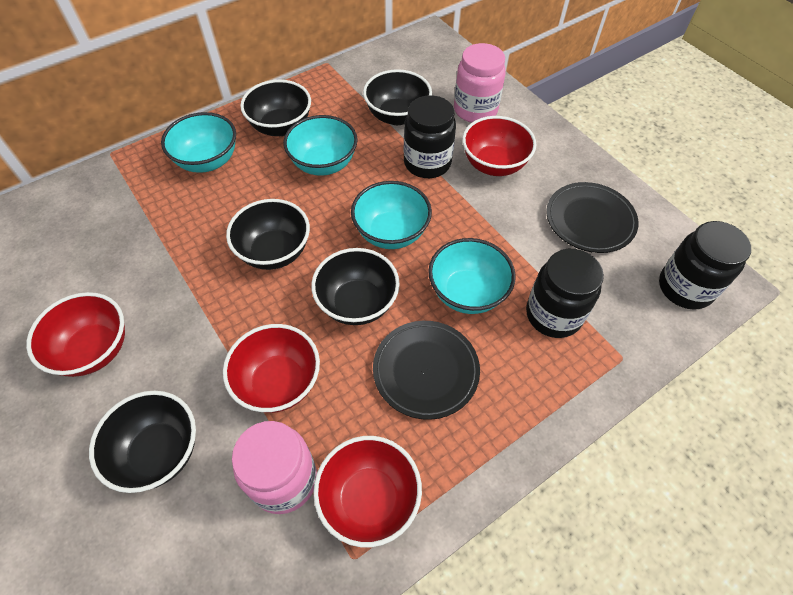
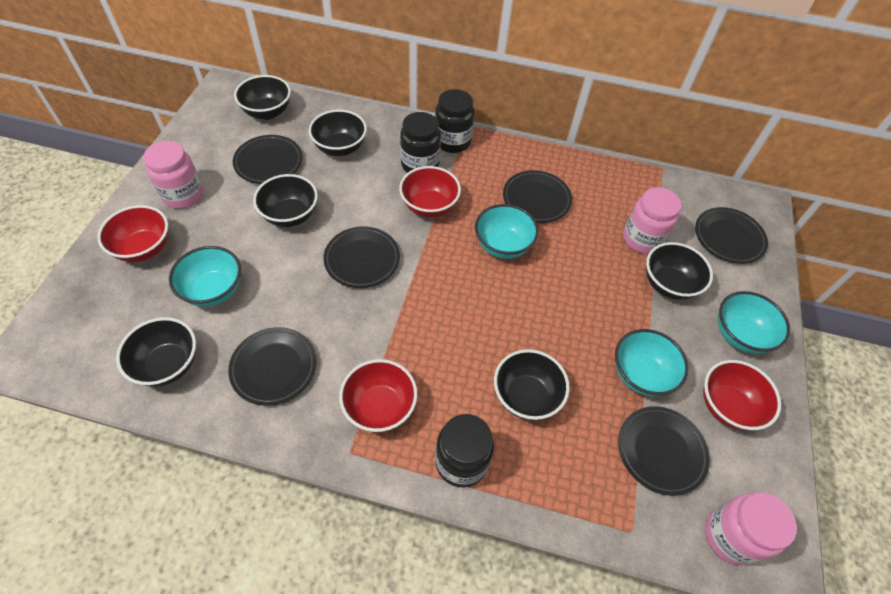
black bowl: [89,391,196,493] [226,199,310,270] [240,80,311,136] [311,248,400,325] [363,69,432,125] = 5 -> [116,317,196,387] [234,75,291,120] [253,174,318,227] [309,110,367,156] [494,349,570,420] [646,242,713,300] = 6
black plate: [373,321,480,420] [546,182,639,253] = 2 -> [228,327,317,406] [233,135,303,184] [323,226,400,288] [503,170,572,223] [618,406,710,496] [695,207,768,264] = 6
pink jar: [232,421,317,514] [454,43,506,123] = 2 -> [143,141,203,209] [623,187,682,254] [705,492,797,566] = 3

